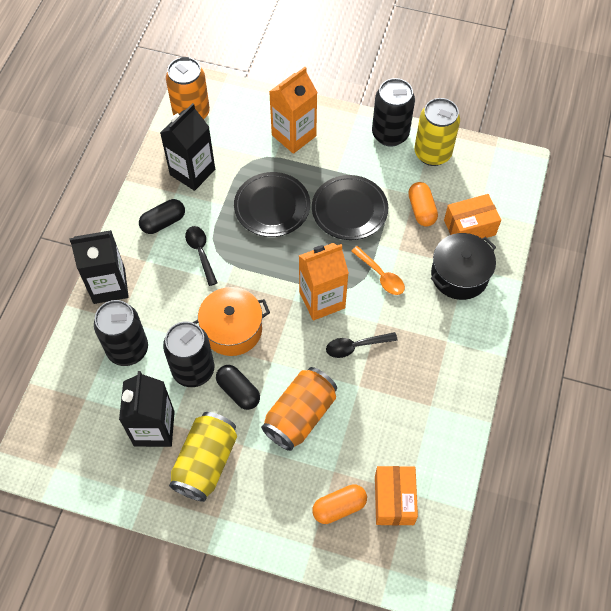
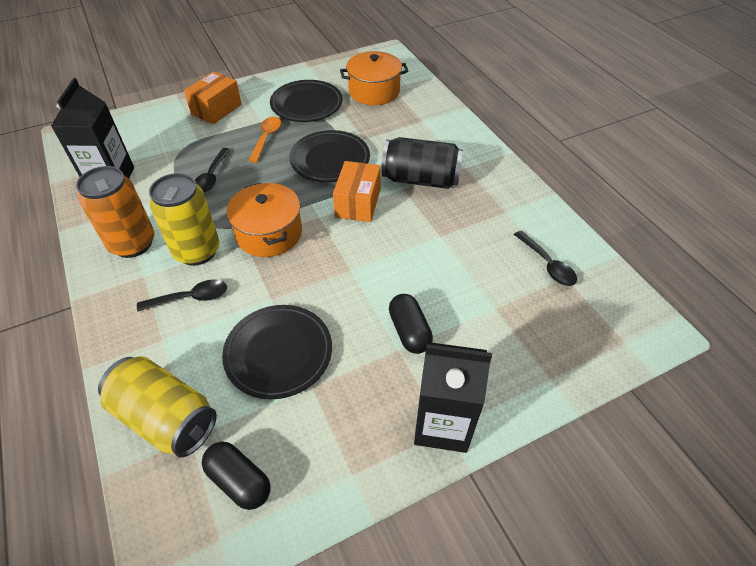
black can: [94,300,148,366] [163,321,214,387] [372,78,415,147] = 3 -> [381,137,463,189] = 1
black carton: [69,230,129,304] [119,371,175,447] [160,103,215,191] = 3 -> [51,78,134,178] [414,342,492,453] = 2
black plate: [234,172,310,237] [312,175,388,240] = 2 -> [222,305,332,399] [270,80,343,122] [289,130,370,182] = 3
black pot: [431,233,496,300] = 1 -> none = 0
black spoon: [185,226,217,286] [326,332,398,358] = 2 -> [137,279,227,311] [195,148,230,192] [514,230,577,286] = 3
orange can: [166,57,210,119] [261,367,337,451] = 2 -> [76,166,155,258] = 1
orange capsule: [312,484,367,524] [408,182,438,227] = 2 -> none = 0
orange carton: [269,67,318,154] [299,243,349,320] = 2 -> none = 0
orange pot: [193,287,270,356] = 1 -> [227,183,302,257] [340,51,408,105] = 2

